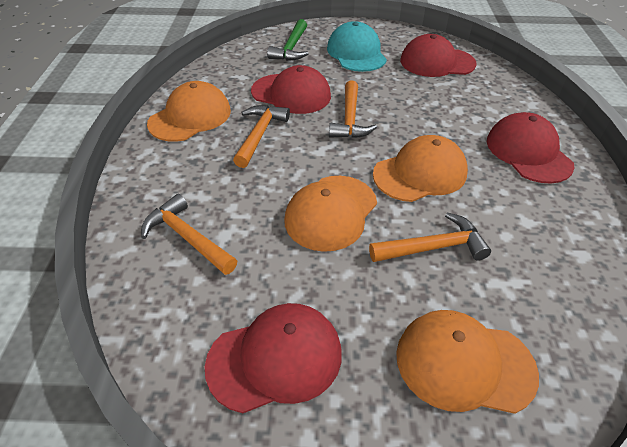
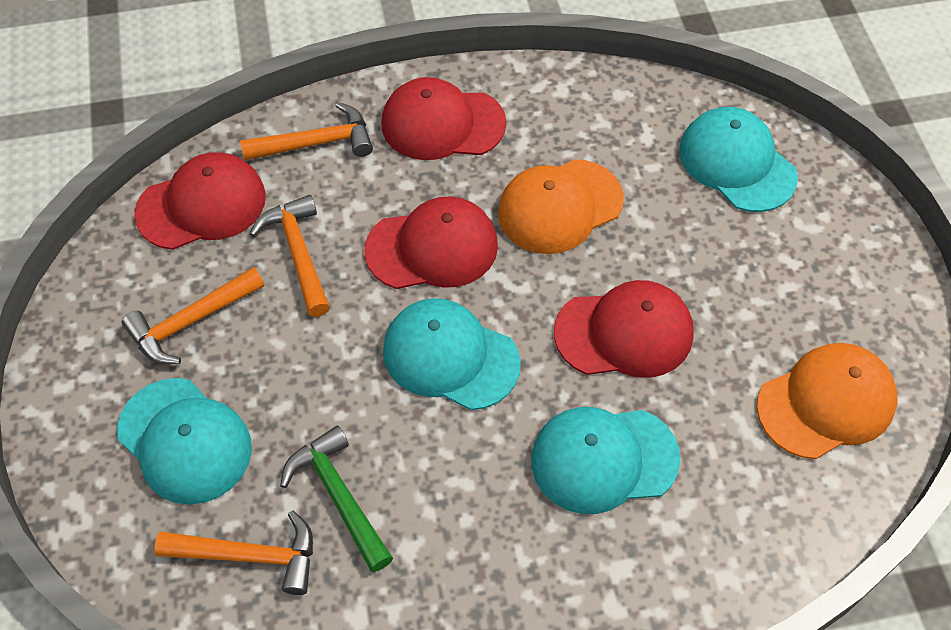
orange cap: [147,81,231,142] [284,176,377,252] [373,135,468,202] [396,310,539,414] = 4 -> [498,159,624,254] [757,343,897,459] = 2
turquoise cap: [327,21,387,72] = 1 -> [117,378,252,505] [383,298,521,410] [531,407,681,514] [679,107,798,212] = 4

